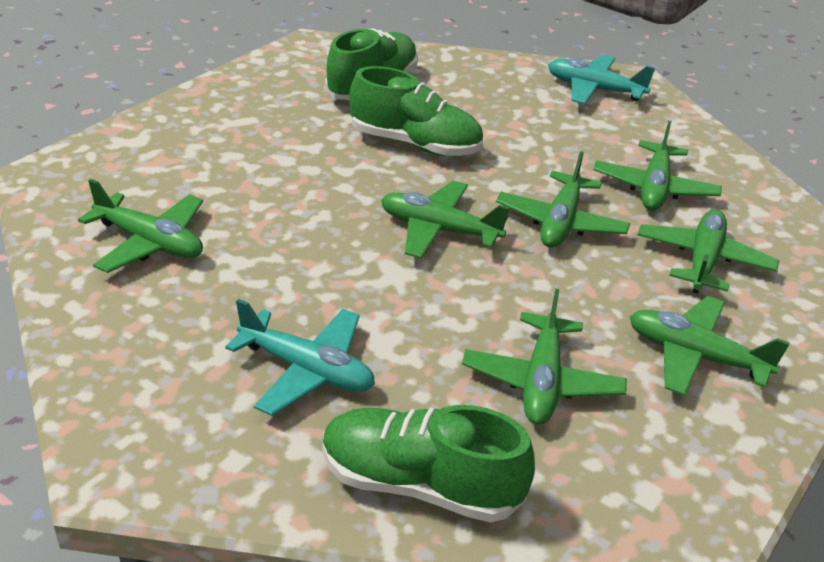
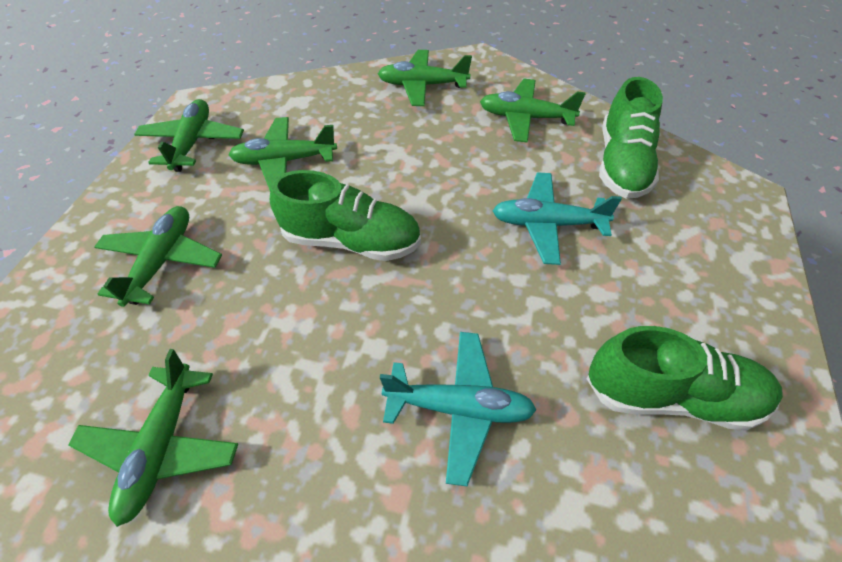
green plane: [78,179,203,273] [381,181,509,259] [462,289,627,425] [496,151,630,248] [593,121,722,210] [629,296,790,396] [637,209,779,294] = 7 -> [68,349,238,527] [94,206,222,307] [134,99,244,172] [229,117,337,191] [378,50,472,106] [480,79,585,143] = 6

